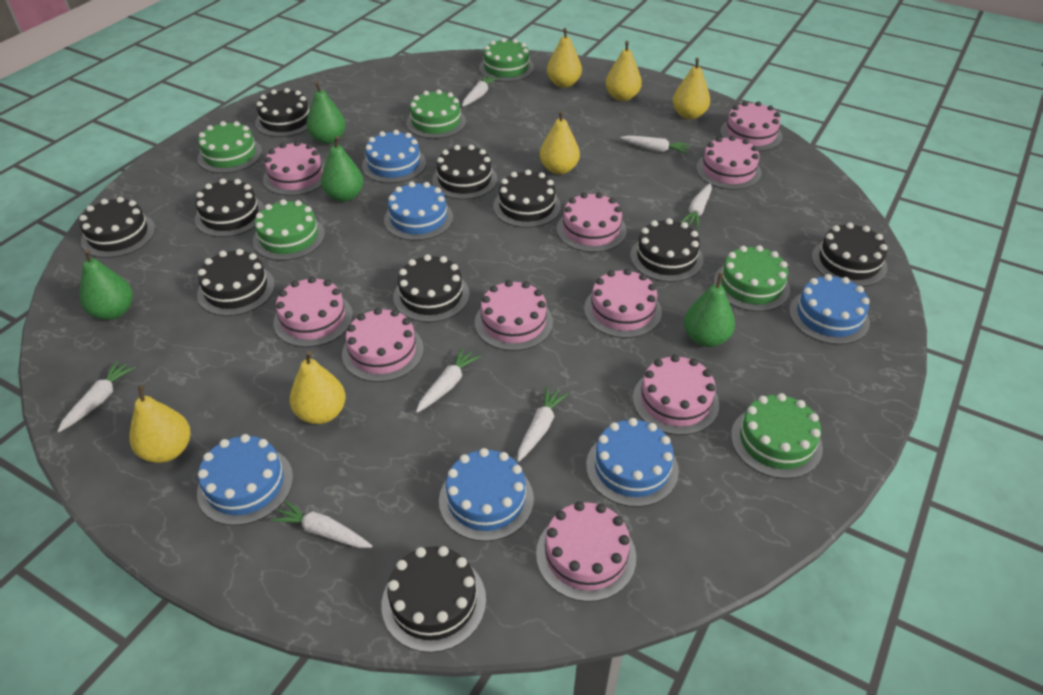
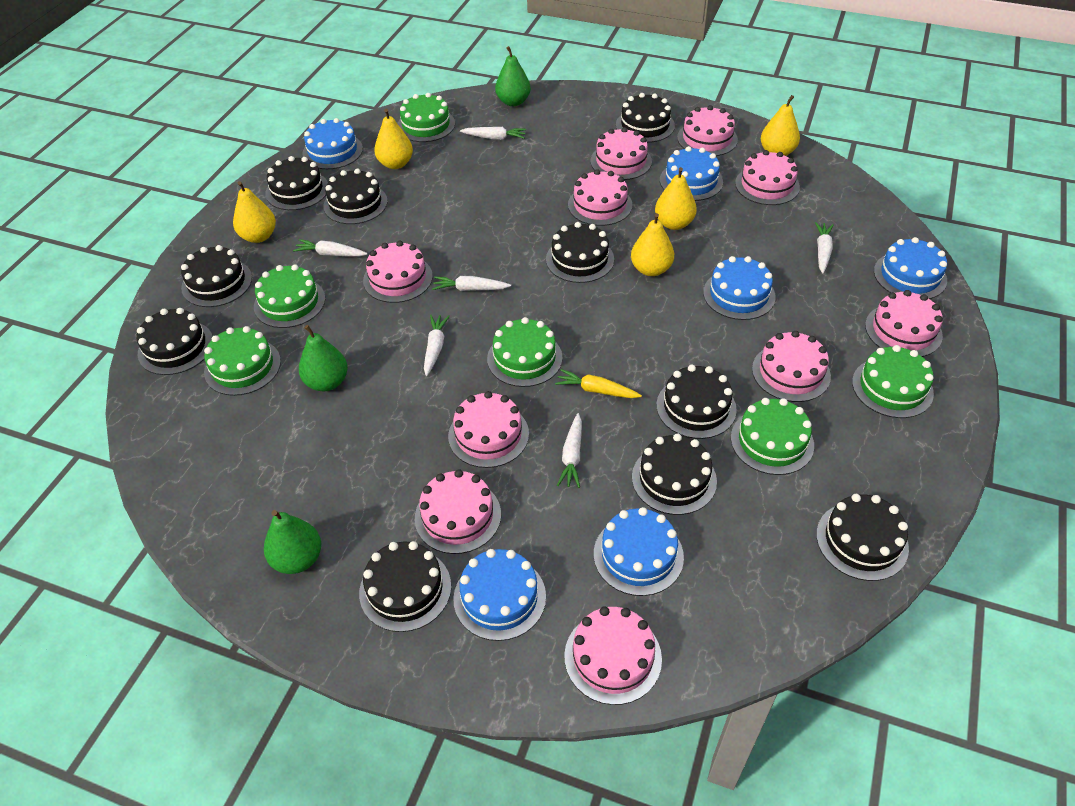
green pear: [80,249,133,320] [306,82,346,144] [321,136,364,202] [684,273,735,347] = 4 -> [264,510,321,574] [299,325,348,391] [495,46,531,106] = 3
white carrot: [57,361,135,432] [270,500,373,548] [416,348,481,413] [462,75,499,107] [517,387,568,462] [620,135,690,154] [680,183,712,228] = 7 -> [293,239,367,257] [424,315,450,376] [432,276,511,291] [460,127,526,140] [557,413,582,488] [815,222,834,273] = 6
yellow carrot: none = 0 -> [555,369,642,398] = 1
yellow pear: [130,385,190,463] [290,351,346,424] [540,110,580,174] [547,28,582,88] [606,41,642,101] [673,58,710,119] = 6 -> [233,181,276,243] [374,109,413,169] [631,213,674,276] [655,167,697,230] [761,95,800,156] = 5

